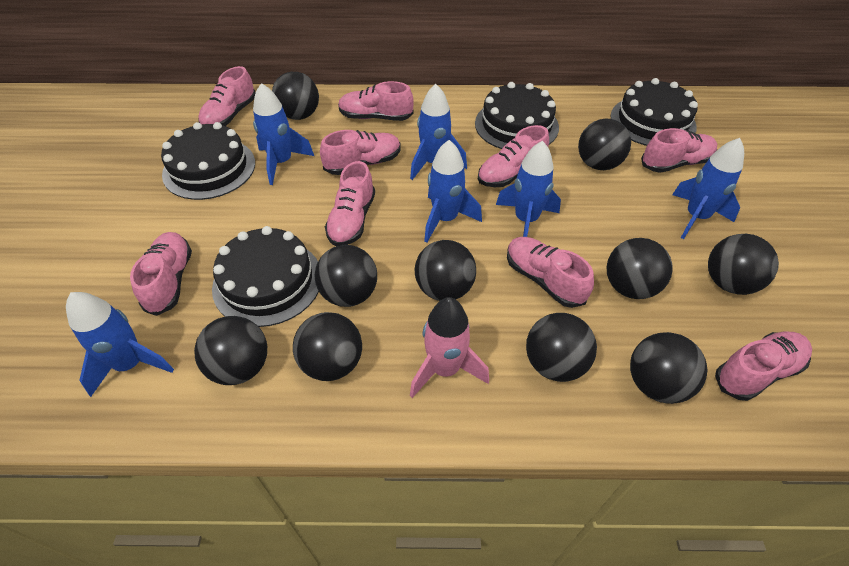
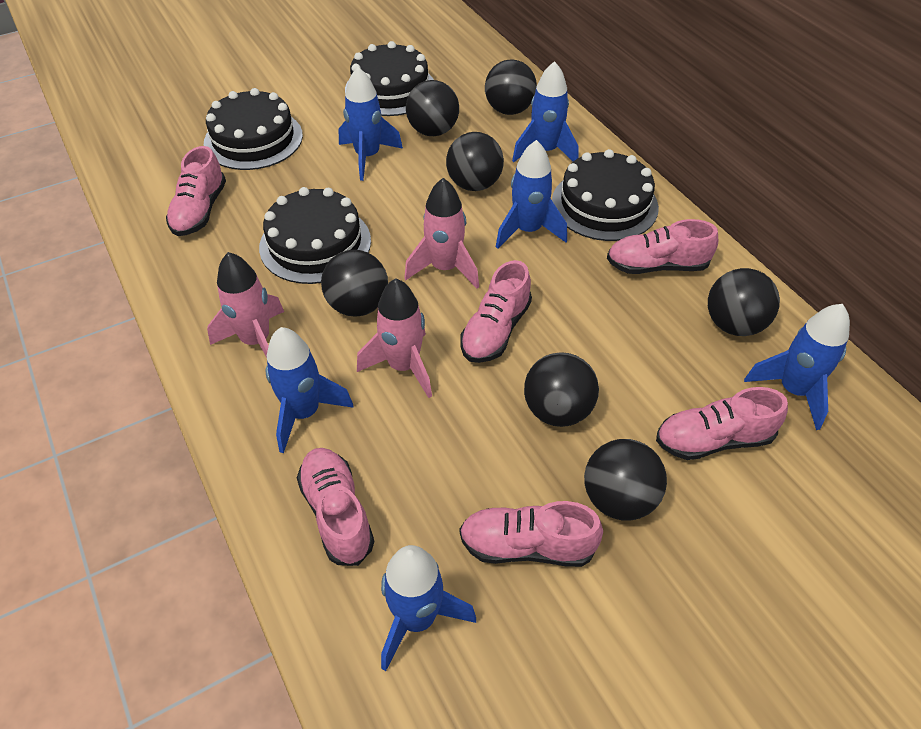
black ball: [194,316,267,385] [272,72,319,120] [293,312,362,381] [315,245,377,307] [415,240,476,301] [526,313,597,382] [578,119,631,170] [607,238,673,299] [630,332,707,404] [708,234,779,295] = 10 -> [321,250,388,317] [406,80,459,136] [446,132,504,191] [485,60,537,115] [524,352,599,427] [584,439,667,520] [708,268,780,336] = 7
pink rocket: [410,297,489,398] = 1 -> [207,252,284,358] [357,278,432,398] [404,178,479,289] = 3
pink shoe: [130,232,192,316] [198,66,256,126] [320,130,401,175] [325,161,375,246] [338,81,414,121] [478,125,549,187] [507,237,594,308] [641,128,717,173] [715,332,812,401] = 9 -> [166,146,226,236] [297,448,374,566] [460,260,532,363] [460,501,603,567] [607,219,718,274] [656,387,788,460] = 6

